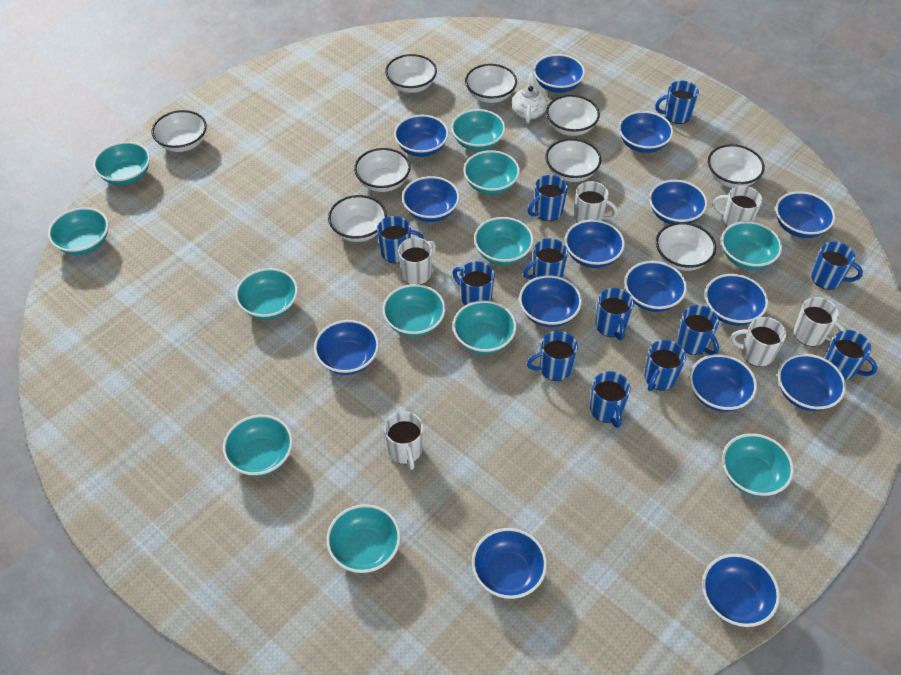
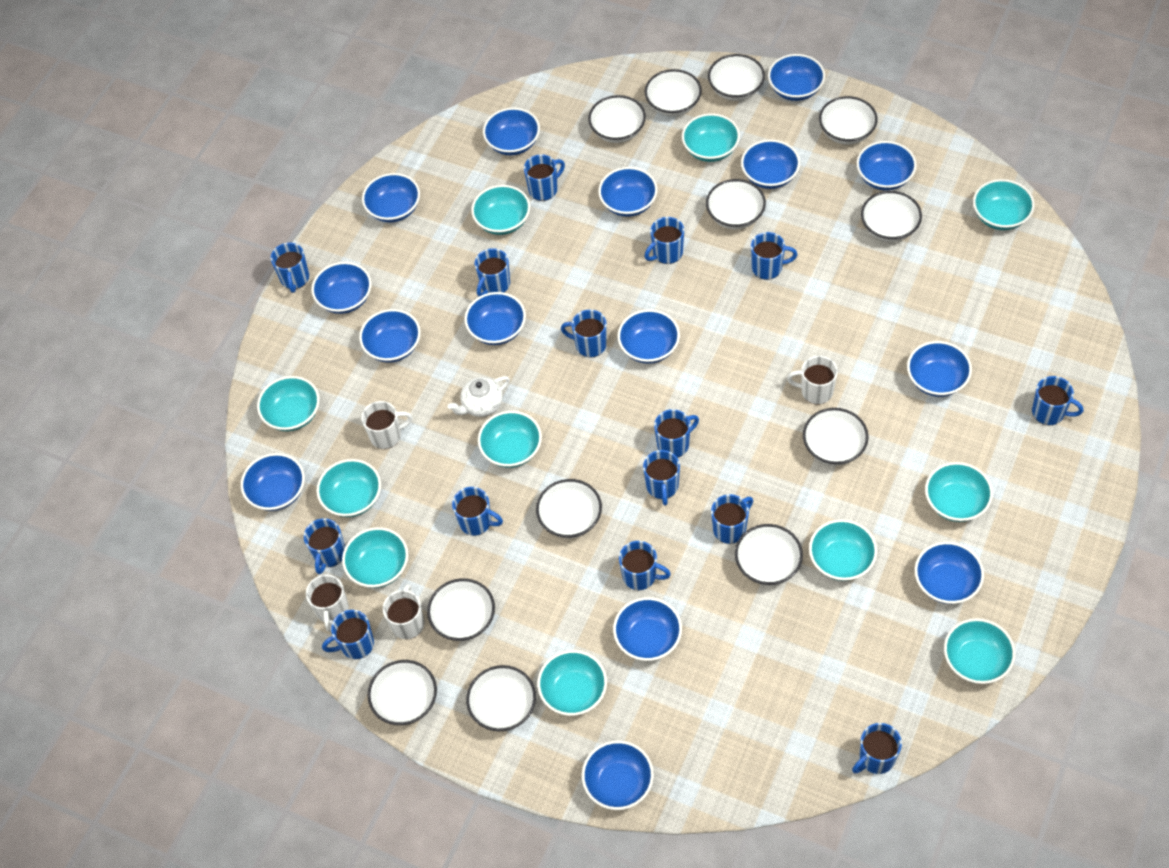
blue mug: [377,216,424,263] [453,261,495,305] [523,238,568,279] [527,331,578,381] [528,175,568,221] [590,371,630,428] [595,288,634,340] [644,340,686,391] [655,81,699,124] [677,305,719,355] [811,241,863,290] [825,330,878,380] = 12 -> [271,243,309,293] [304,518,345,574] [322,610,374,659] [452,487,503,536] [475,248,510,297] [524,154,565,201] [561,310,607,358] [619,541,671,590] [643,450,680,506] [645,217,684,264] [654,409,699,458] [711,494,753,544] [751,232,798,280] [852,723,902,774] [1032,376,1083,425] = 15
turquoise bowl: [48,207,109,255] [93,142,150,185] [223,415,293,476] [235,268,298,320] [326,504,401,573] [383,284,446,337] [451,109,506,151] [453,300,516,354] [463,150,520,195] [474,217,534,265] [721,221,782,270] [722,433,794,497] = 12 -> [257,376,320,431] [316,459,381,517] [342,527,408,588] [471,185,530,235] [478,411,542,468] [537,650,607,716] [682,113,740,162] [809,519,877,581] [925,462,993,522] [944,618,1015,684] [973,179,1035,230] = 11
white bowl: [151,110,207,152] [328,195,387,242] [354,148,411,192] [385,54,437,93] [465,64,517,103] [546,95,600,136] [546,138,601,182] [656,222,716,271] [708,144,765,188] = 9 -> [367,660,437,725] [427,578,495,641] [466,665,536,731] [536,479,602,538] [588,95,646,143] [644,69,702,116] [706,179,766,229] [708,54,765,101] [735,524,803,585] [803,408,869,466] [819,96,878,145] [861,191,922,242] = 12
white mug: [384,412,423,470] [398,238,436,285] [574,181,618,223] [713,186,762,227] [731,317,786,367] [794,297,844,347] = 6 -> [306,575,349,632] [361,401,412,449] [383,584,424,639] [787,356,838,404] = 4

